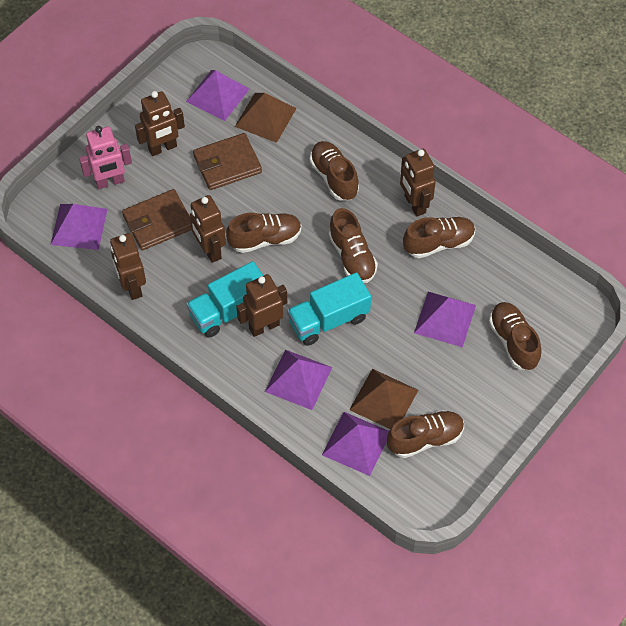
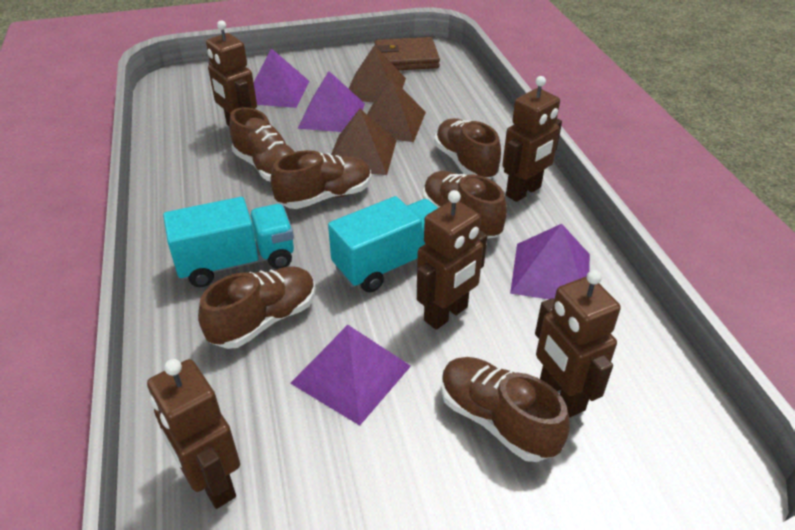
brown pyramid: [235,93,297,143] [349,369,418,429] = 2 -> [331,109,396,175] [349,45,406,103] [367,78,426,142] = 3
brown wallet: [122,189,192,250] [193,133,262,190] = 2 -> [375,37,440,70] = 1
pink robot: [79,126,132,189] = 1 -> none = 0
purple pyramid: [50,204,108,250] [186,70,249,121] [265,350,332,410] [322,412,389,476] [414,292,476,347] = 5 -> [254,48,309,108] [290,325,411,426] [298,71,365,132] [510,224,590,299] = 4

